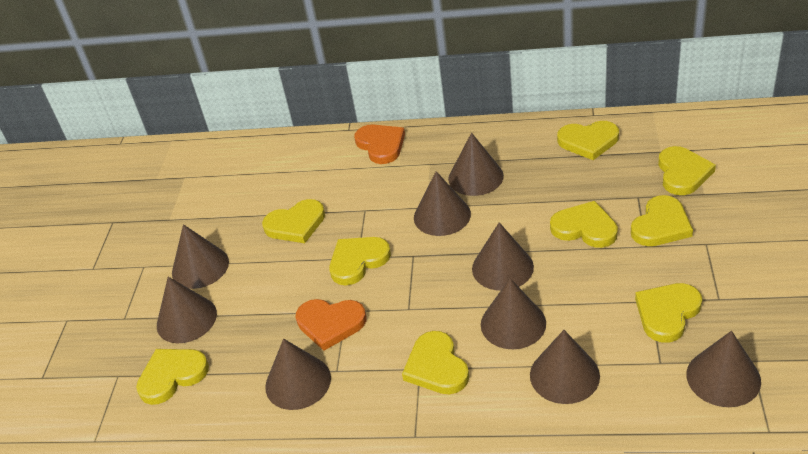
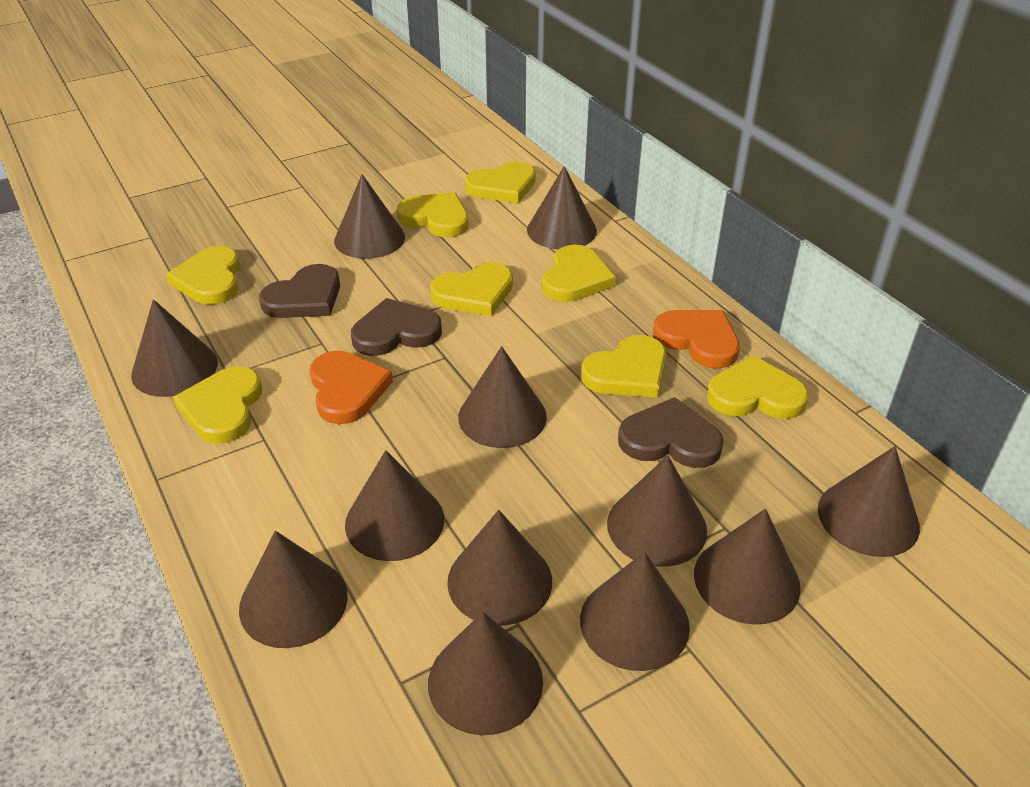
brown cone: [157,277,217,343] [172,224,229,289] [265,339,331,410] [414,171,471,236] [448,133,504,196] [472,222,534,291] [481,278,546,349] [530,330,600,404] [686,331,761,407] = 9 -> [131,299,218,397] [239,531,348,648] [334,174,405,259] [345,450,444,561] [428,612,543,735] [447,510,552,626] [458,346,547,448] [527,166,597,249] [580,552,690,671] [607,455,707,567] [694,509,800,624] [818,446,920,557] = 12
brown heart: none = 0 -> [259,264,340,318] [351,298,442,356] [618,397,724,468] = 3
yellow heart: [136,349,209,405] [262,199,325,243] [329,237,391,285] [402,331,469,394] [550,201,618,248] [557,121,619,160] [631,195,693,246] [635,283,702,343] [658,146,716,195] = 9 -> [166,246,240,304] [173,366,262,444] [397,192,469,237] [430,262,513,316] [465,161,536,203] [542,245,616,302] [581,335,666,398] [707,355,809,419] = 8

